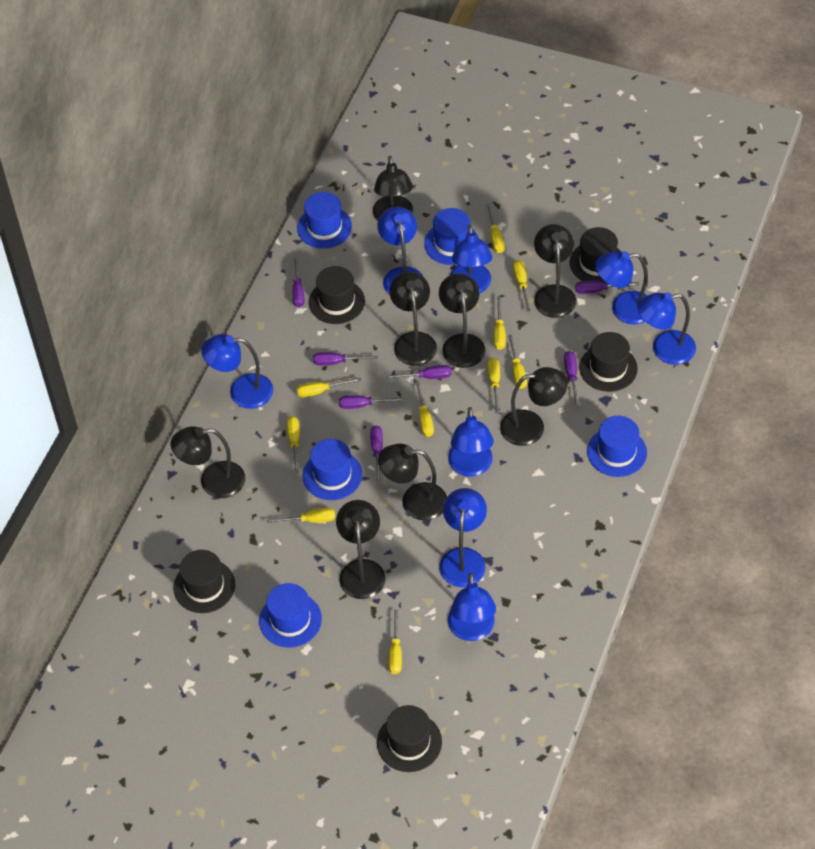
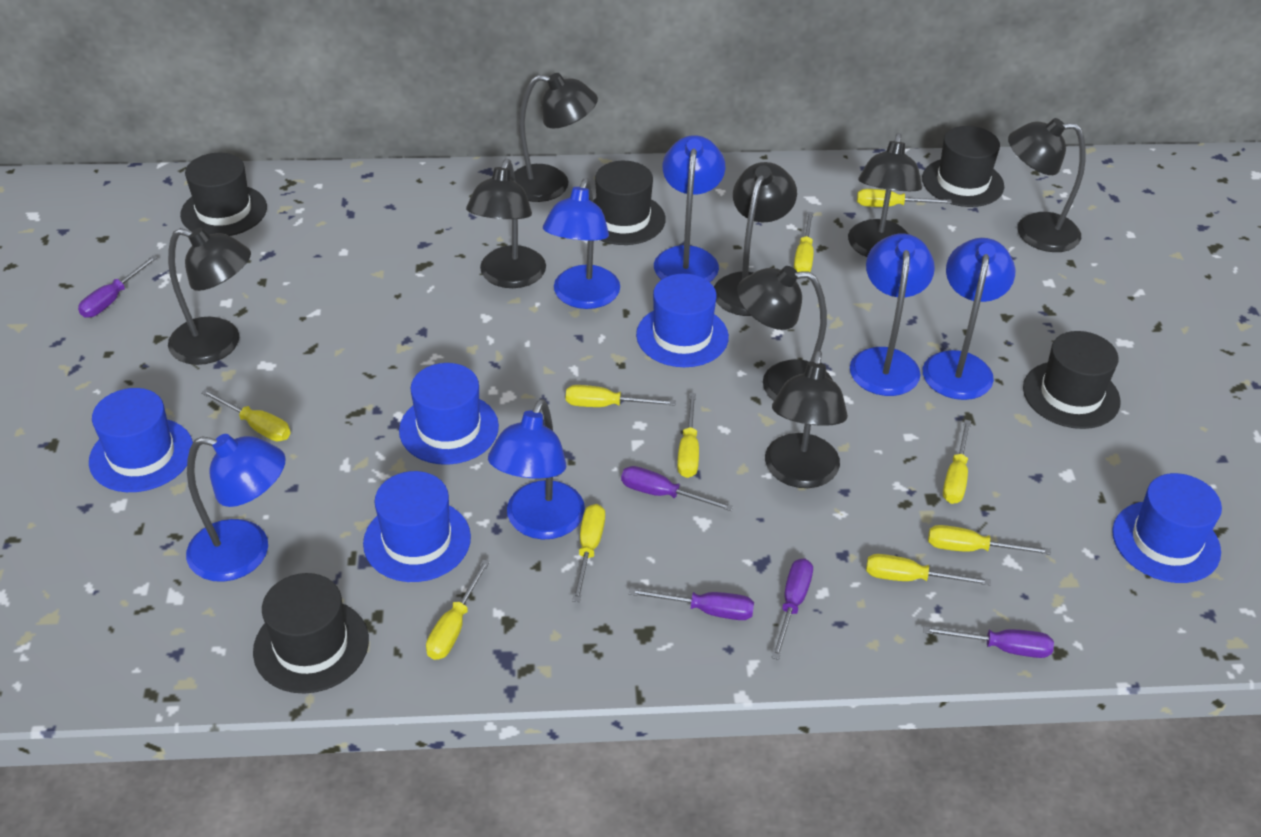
blue lamp: [201,334,273,409] [377,207,423,295] [440,488,487,587] [448,407,494,477] [448,573,496,641] [450,225,492,294] [595,251,648,325] [638,292,696,365] = 8 -> [186,434,286,582] [488,399,585,539] [543,178,620,309] [654,135,725,282] [850,233,935,396] [923,238,1015,400] = 6
purple screwdriver: [292,256,304,307] [313,352,378,365] [339,395,405,409] [370,426,383,484] [386,365,451,379] [564,351,579,406] [575,281,639,294] = 7 -> [78,255,158,318] [621,466,734,511] [629,588,754,620] [771,558,813,660] [923,626,1054,658] = 5

